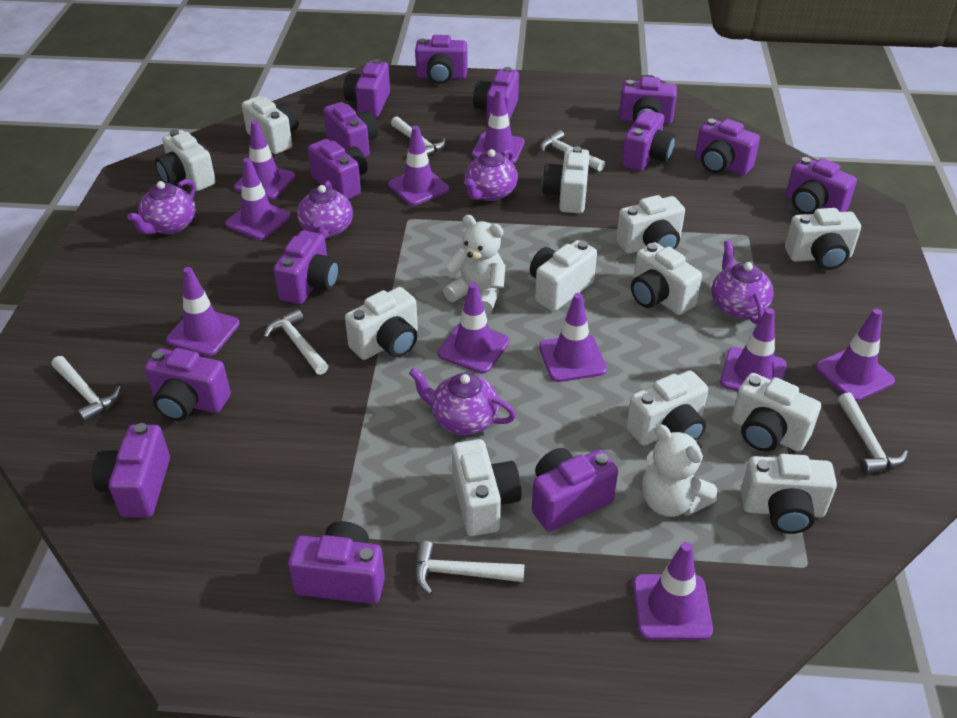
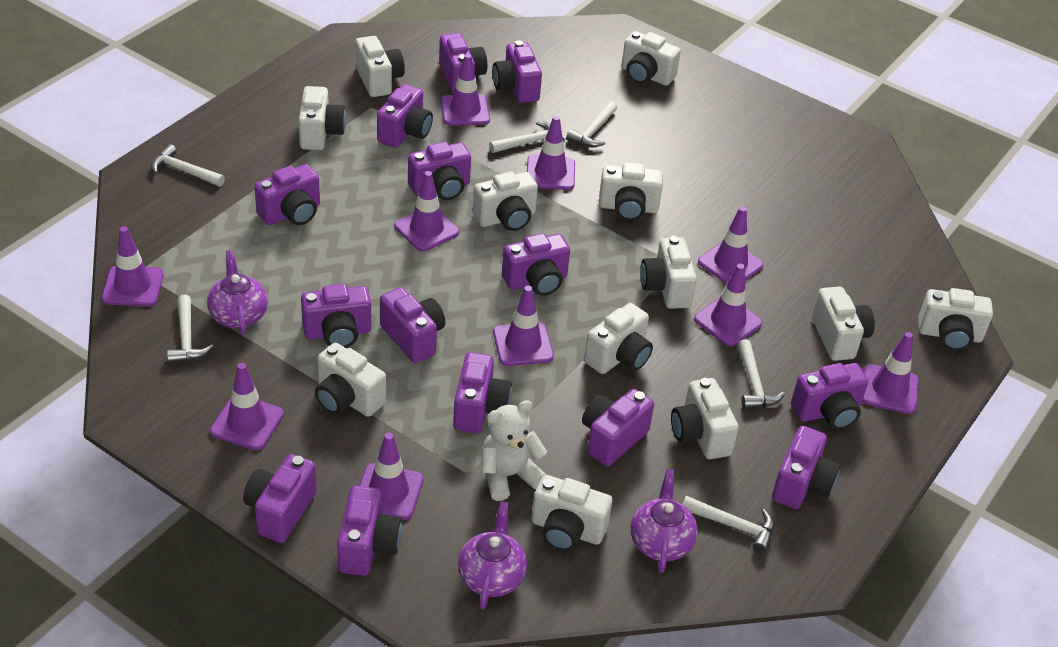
purple teapot: [127,179,196,234] [297,181,353,239] [409,368,516,435] [464,149,518,201] [711,241,774,324] = 5 -> [207,250,268,335] [458,501,527,609] [631,469,698,573] = 3
white teddy bear: [443,215,505,314] [642,424,717,517] = 2 -> [481,400,547,501] = 1

